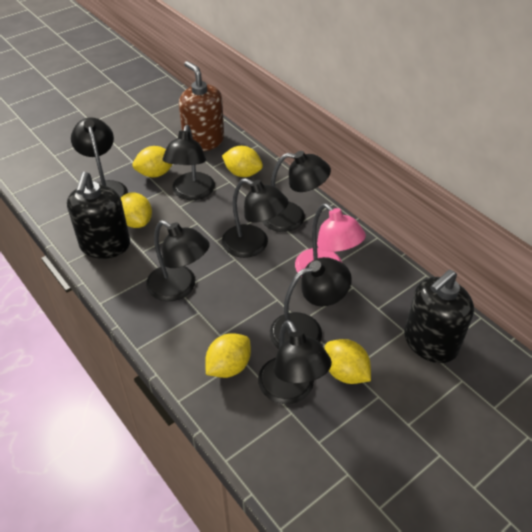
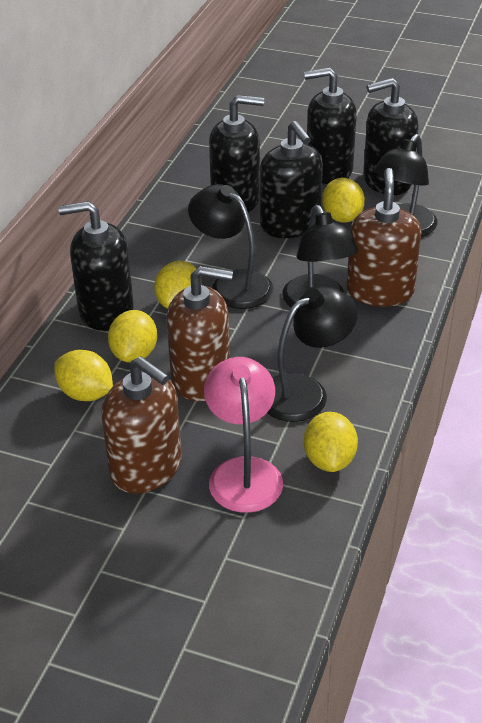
black lamp: [71,117,128,198] [146,220,210,301] [163,125,215,200] [222,178,288,258] [258,320,332,404] [262,151,331,232] [270,257,352,349] = 7 -> [188,184,274,309] [267,286,358,422] [282,205,358,307] [373,134,438,237] = 4
black soap dispenser: [67,172,130,259] [404,270,474,363] = 2 -> [58,201,134,331] [209,95,264,212] [260,121,323,238] [304,67,356,184] [363,78,419,195] = 5
brown soap dispenser: [179,61,224,151] = 1 -> [101,356,182,493] [167,266,233,401] [347,168,421,307] = 3

